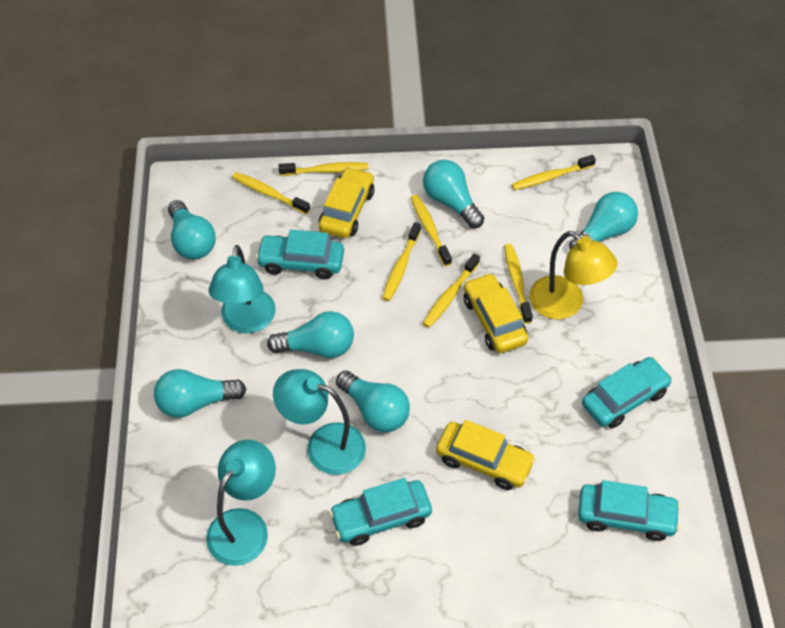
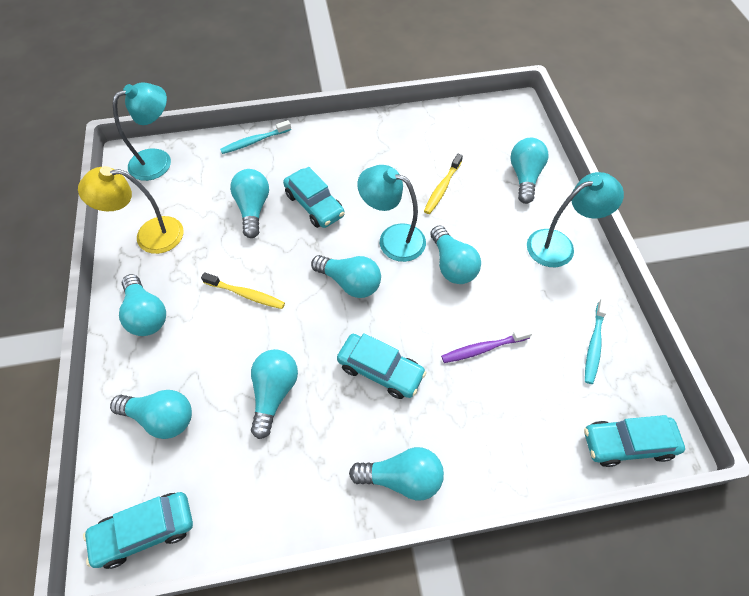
purple toothbrush: none = 0 -> [441,328,532,363] = 1
turquoise light bulb: [154,369,246,418] [168,200,216,259] [267,311,354,358] [336,370,410,432] [423,160,484,228] [569,192,638,250] = 6 -> [110,390,192,439] [119,274,166,336] [230,169,269,238] [251,349,298,439] [311,255,381,298] [349,447,444,501] [430,225,481,284] [510,138,548,204] = 8
turquoise toothbrush: none = 0 -> [220,120,291,154] [585,298,609,384] = 2
yellow car: [319,167,374,238] [436,420,536,490] [464,273,528,353] = 3 -> none = 0
yellow toothbrush: [232,172,310,214] [278,162,368,176] [382,222,421,301] [410,195,452,266] [422,254,480,328] [504,244,533,324] [511,155,596,190] = 7 -> [201,273,285,309] [424,154,463,214] = 2

